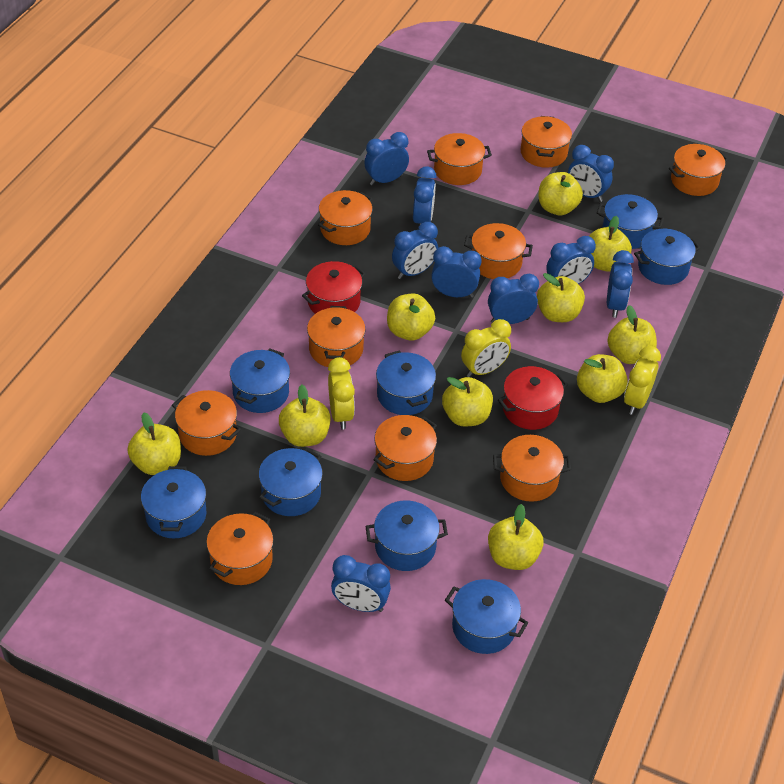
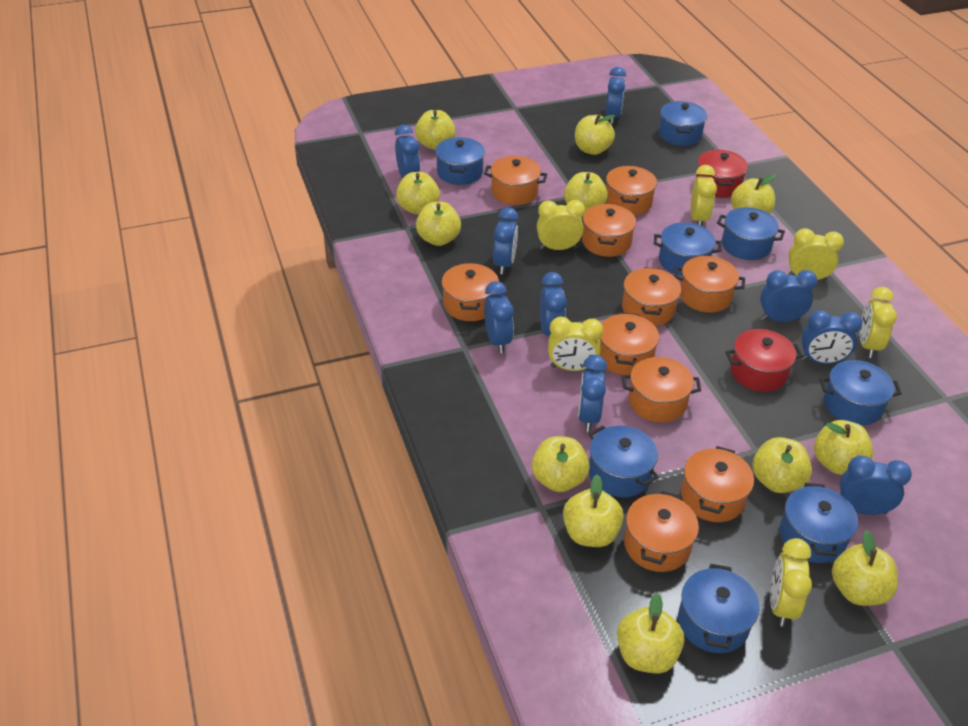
yellow apple: [127,413,181,475] [279,384,331,447] [387,293,435,341] [442,377,493,427] [488,504,544,570] [537,273,585,322] [538,172,583,215] [577,354,628,403] [589,216,632,272] [608,305,657,364] = 10 -> [396,172,440,215] [415,110,456,150] [416,202,461,246] [532,436,590,492] [563,474,624,547] [564,172,608,212] [575,114,615,155] [617,593,684,674] [731,174,776,214] [753,437,812,493] [814,420,873,475] [832,530,898,606] = 12
yellow clock: [328,357,355,429] [461,319,511,377] [624,346,661,415] = 3 -> [537,200,585,250] [548,316,603,371] [691,165,717,226] [770,538,812,627] [788,228,844,281] [860,287,897,358] = 6

